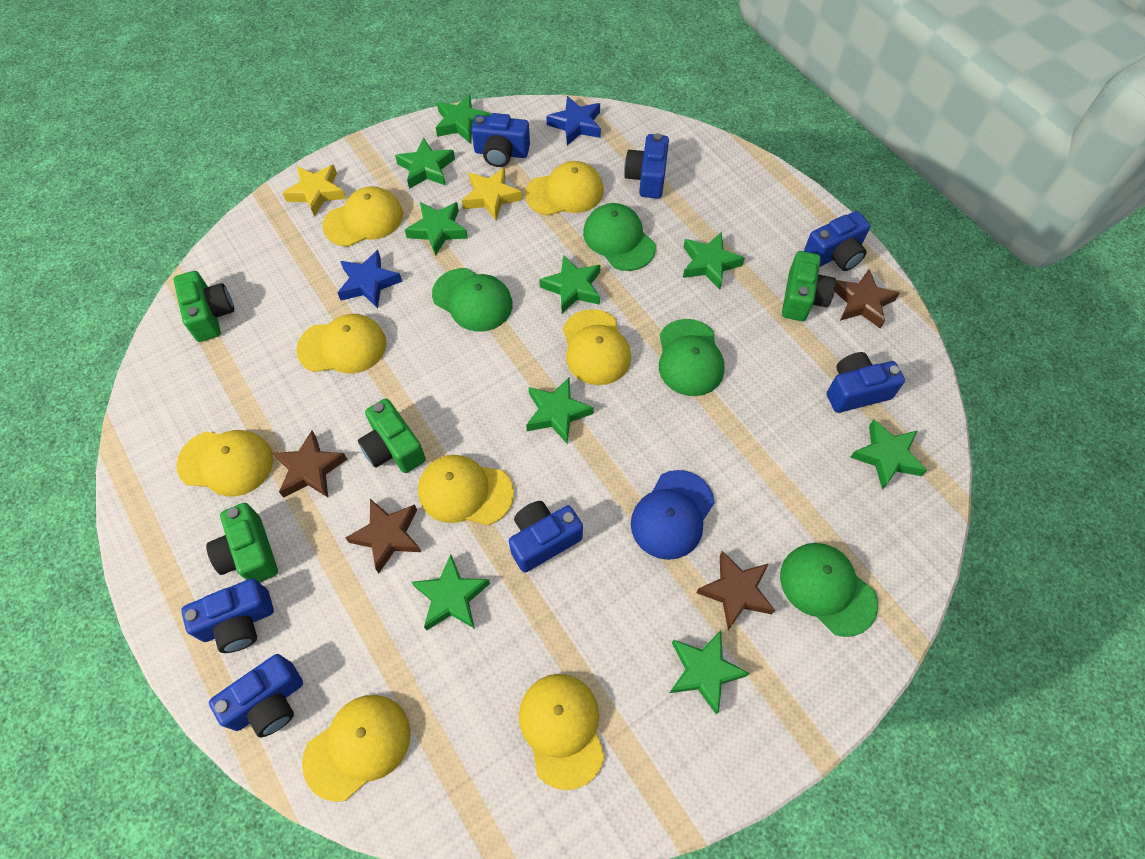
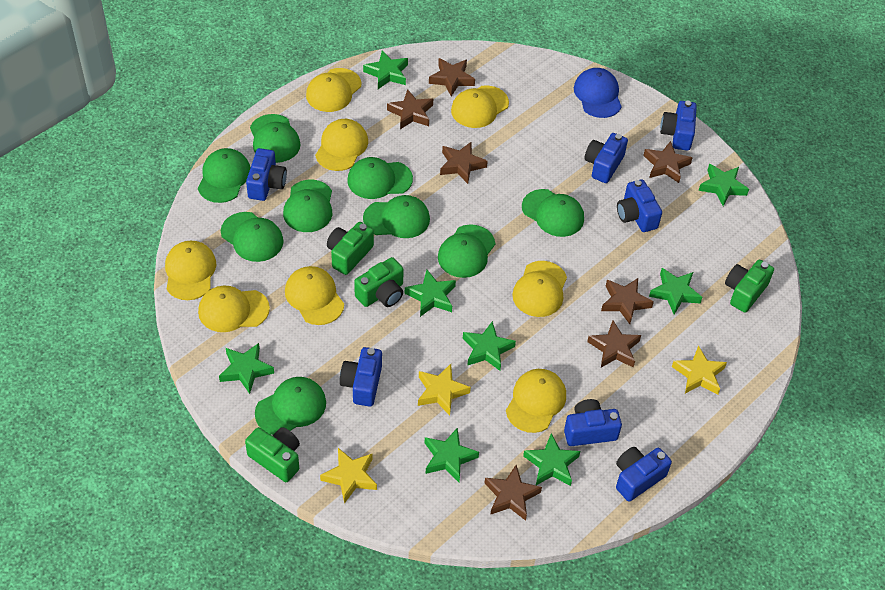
blue star: [337,250,402,308] [546,96,601,145] = 2 -> none = 0
brown star: [273,431,348,498] [345,499,421,573] [696,551,775,630] [835,269,900,328] = 4 -> [387,89,433,129] [429,58,475,97] [440,142,488,184] [484,465,542,521] [587,321,641,368] [601,278,654,324] [643,141,693,183] = 7
green cap: [432,268,513,332] [583,203,656,271] [659,319,724,396] [780,543,878,637] = 4 -> [198,148,251,203] [221,212,284,262] [250,114,301,163] [255,377,326,435] [283,180,332,232] [347,157,413,199] [363,195,430,238] [438,224,495,278] [522,189,584,237] = 9
green star: [395,138,455,189] [405,202,468,256] [412,555,490,631] [436,94,491,144] [526,378,594,443] [539,254,600,313] [670,630,750,715] [683,232,745,290] [850,419,927,489] = 9 -> [219,343,274,394] [363,51,408,89] [405,270,456,317] [424,428,479,482] [463,321,516,371] [523,433,580,486] [649,268,702,314] [699,164,749,206] = 8
yellow star: [282,164,346,217] [462,167,522,220] = 2 -> [320,448,377,504] [418,364,471,416] [672,345,727,395] = 3

